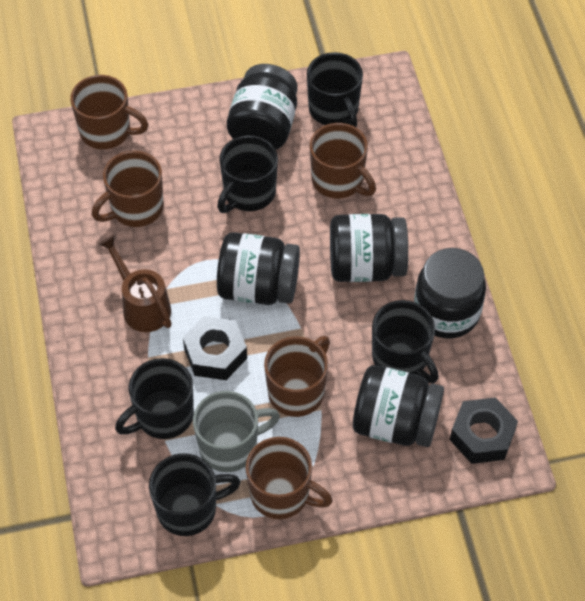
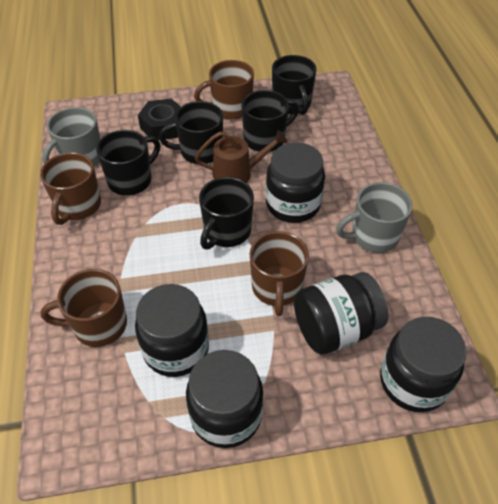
black nut: [183,316,247,380] [450,397,518,464] = 2 -> [138,99,181,140] = 1
brown mug: [70,75,149,149] [92,151,164,227] [246,437,333,519] [264,336,330,417] [310,123,376,198] = 5 -> [40,152,101,225] [41,269,127,347] [194,60,254,120] [250,231,309,316] = 4
grey mug: [193,391,280,472] = 1 -> [43,107,100,166] [336,182,413,253] = 2

